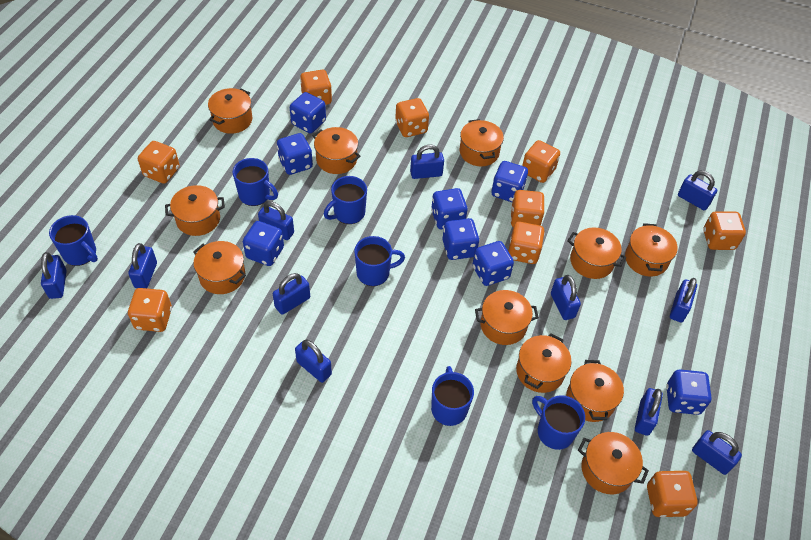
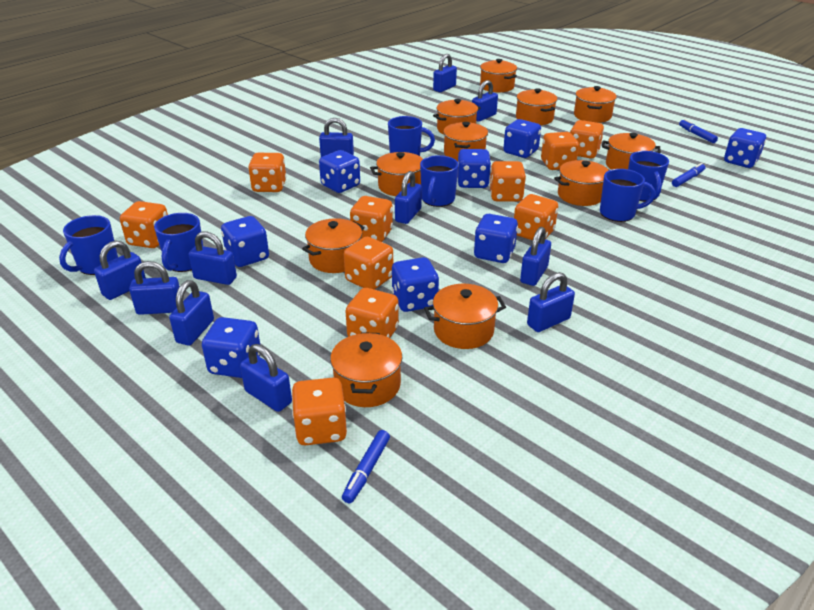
blue marker: none = 0 -> [342,430,390,503] [672,163,705,187] [679,119,718,143] = 3
orange dice: [128,288,172,332] [138,141,180,184] [300,70,332,105] [395,98,429,137] [508,221,545,264] [510,190,545,227] [522,140,560,183] [647,471,697,517] [703,211,746,250] = 9 -> [120,201,168,248] [248,153,286,192] [291,377,347,446] [344,237,393,290] [346,288,399,338] [350,196,393,242] [489,161,526,202] [514,194,558,240] [541,132,579,170] [570,120,604,158] = 10

